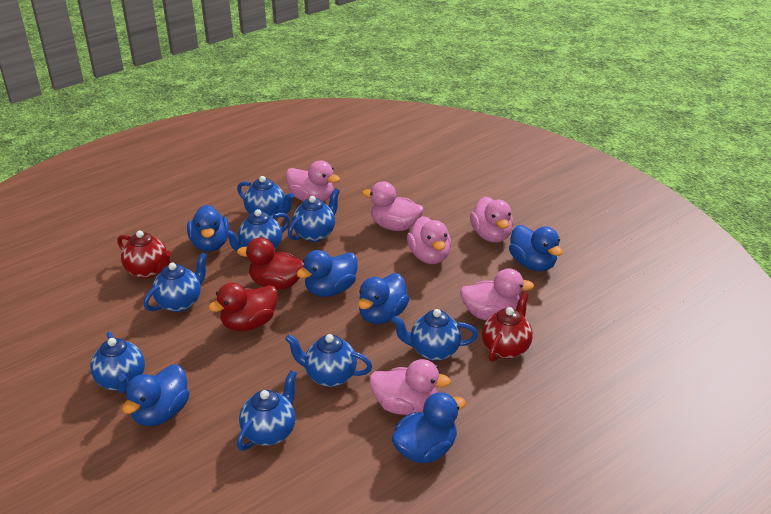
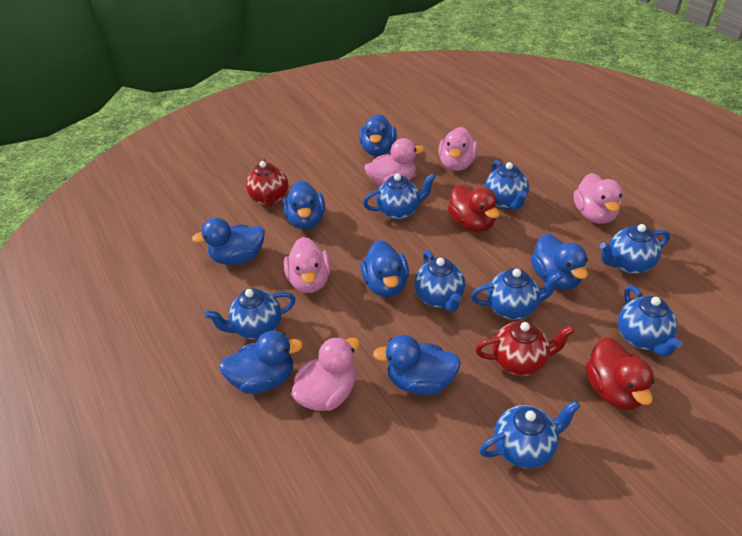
blue duck: [122,364,190,426] [187,205,229,252] [297,250,358,297] [358,273,409,324] [392,392,466,463] [509,225,563,271] = 6 -> [192,218,265,265] [219,331,303,394] [283,180,325,230] [359,114,397,156] [360,240,409,297] [373,335,461,396] [531,233,588,290] = 7
pink duck: [286,160,340,202] [362,181,423,231] [369,359,451,415] [407,216,451,264] [460,268,535,320] [470,196,513,243] = 6 -> [284,237,331,293] [291,337,360,411] [365,138,424,186] [438,127,478,171] [574,173,623,224] = 5

